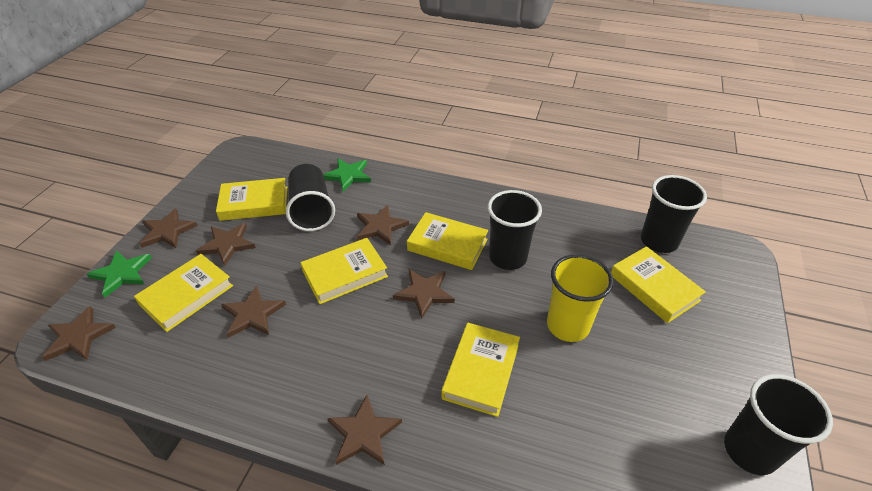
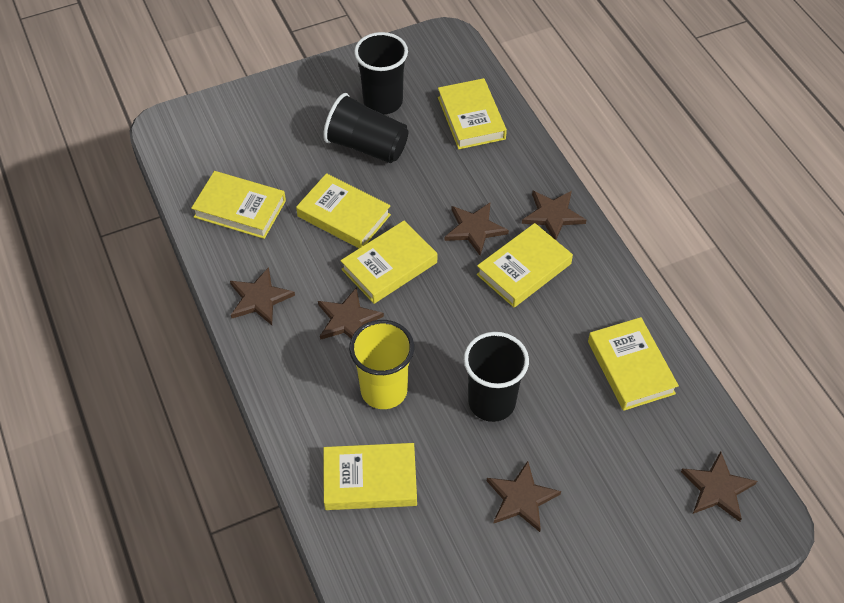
black cup: [286,164,335,231] [488,190,542,270] [641,175,707,253] [724,374,833,475] = 4 -> [323,93,408,163] [354,32,408,114] [464,332,529,422] = 3
brown star: [42,306,116,361] [140,208,198,248] [196,223,256,266] [221,285,286,338] [327,395,402,465] [357,205,409,245] [393,269,455,319] = 7 -> [230,267,295,325] [318,287,384,340] [445,203,509,255] [487,461,561,532] [522,191,586,240] [681,451,757,522] = 6
green star: [87,250,152,298] [323,158,371,192] = 2 -> none = 0
yellow book: [134,254,233,332] [216,178,287,221] [300,238,388,304] [407,212,488,270] [441,323,520,417] [611,246,706,323] = 6 -> [191,171,286,239] [296,173,391,248] [323,443,417,510] [341,221,437,304] [438,78,507,149] [477,223,573,307] [588,317,679,411] = 7

